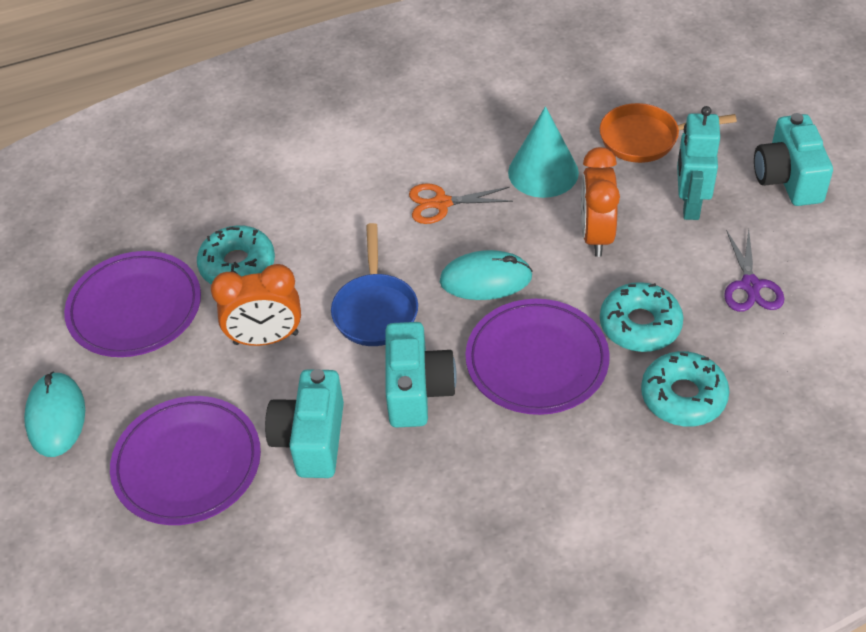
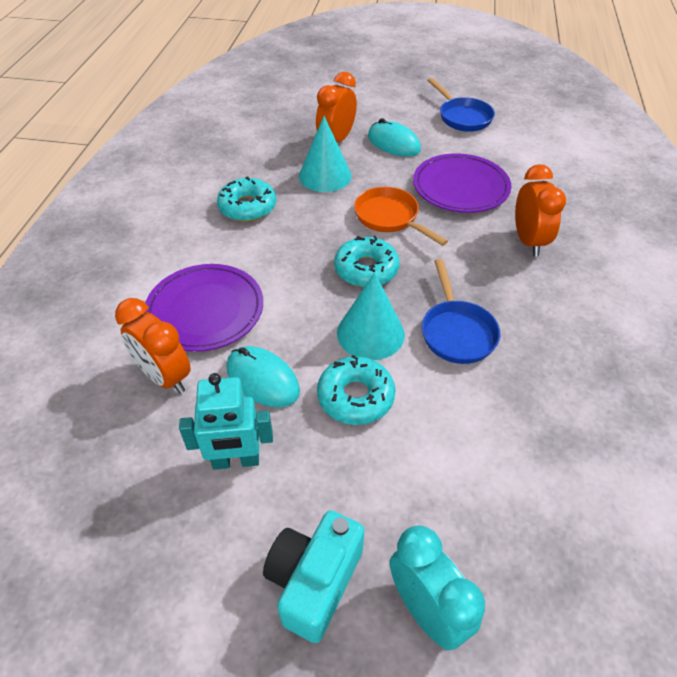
blue pan: [331,223,418,346] = 1 -> [422,259,501,364] [427,78,495,132] = 2
orange clock: [211,264,301,346] [581,147,620,257] = 2 -> [115,298,191,394] [316,72,357,142] [515,164,566,256] = 3
orange scissors: [409,183,513,224] = 1 -> none = 0
purple plate: [64,251,201,357] [110,396,261,525] [465,299,610,415] = 3 -> [145,264,263,352] [413,153,511,213] = 2
purple scissors: [724,229,785,312] = 1 -> none = 0
turquoise camera: [265,369,344,478] [385,322,457,428] [754,113,833,206] = 3 -> [263,510,365,643] = 1
turquoise clock: none = 0 -> [390,525,485,650] = 1
turquoise cone: [508,106,579,198] = 1 -> [299,116,352,192] [337,272,405,360] = 2

